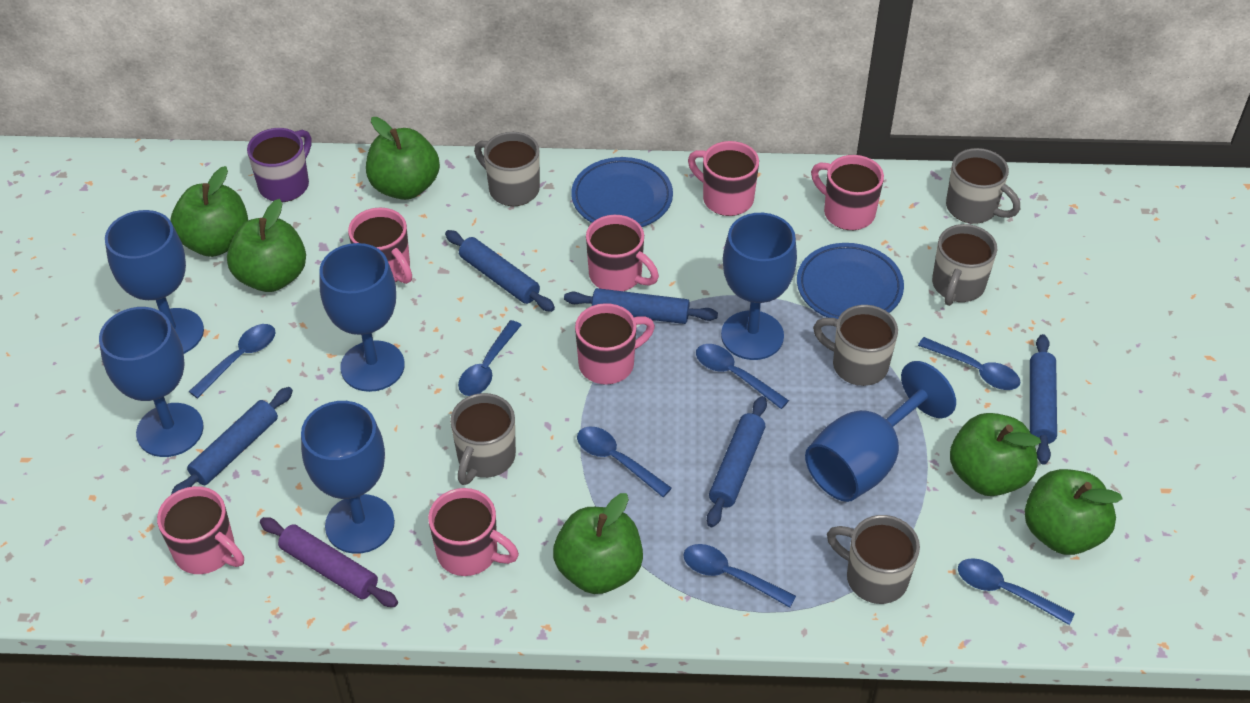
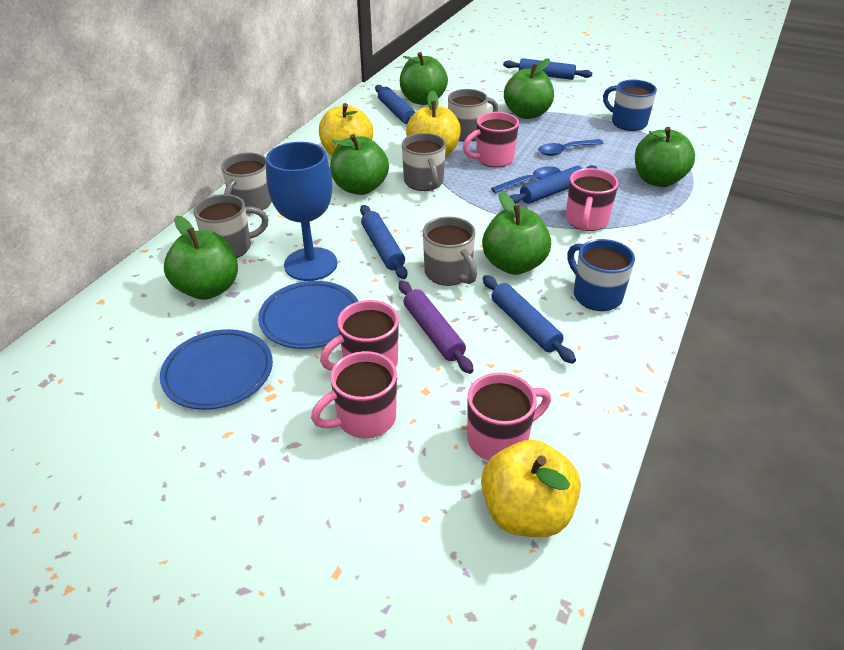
blue goblet: [99,307,204,457] [105,210,204,354] [301,401,395,554] [319,243,405,392] [721,213,797,360] [805,361,956,502] = 6 -> [266,142,337,281] = 1
blue mug: none = 0 -> [567,239,635,311] [603,80,657,131] = 2
blue spoon: [188,324,276,398] [458,320,521,396] [577,426,672,497] [683,544,796,608] [696,344,789,409] [918,337,1021,390] [958,558,1075,625] = 7 -> [491,166,561,193] [538,139,604,156] = 2
grey mug: [450,393,516,485] [474,132,540,206] [813,305,898,386] [827,515,920,604] [932,224,997,306] [946,148,1020,224] = 6 -> [194,194,269,258] [221,152,272,210] [402,133,446,191] [423,217,477,286] [448,89,498,141] = 5
pink mug: [157,486,244,574] [348,207,412,284] [428,488,519,576] [575,303,655,385] [586,215,659,291] [688,141,759,216] [811,155,884,230] = 7 -> [311,351,397,438] [320,300,399,371] [463,112,519,167] [467,372,551,461] [566,168,618,231] = 5
purple mug: [247,128,312,202] = 1 -> none = 0
yellow apple: none = 0 -> [319,103,373,156] [406,91,461,157] [481,440,581,537] = 3

